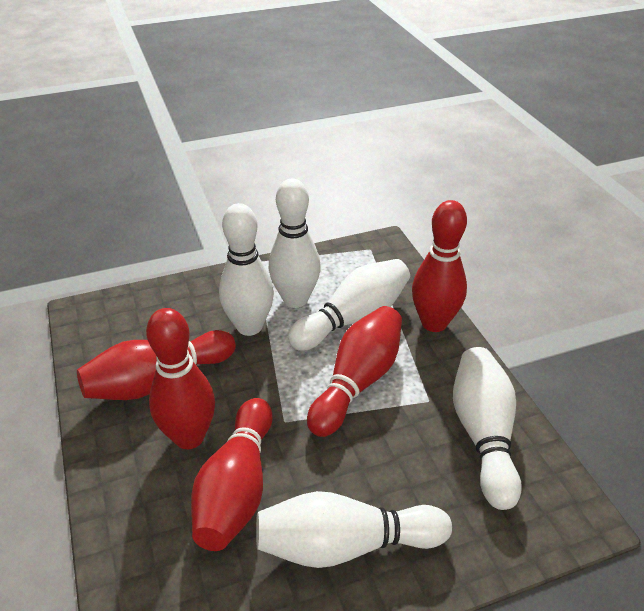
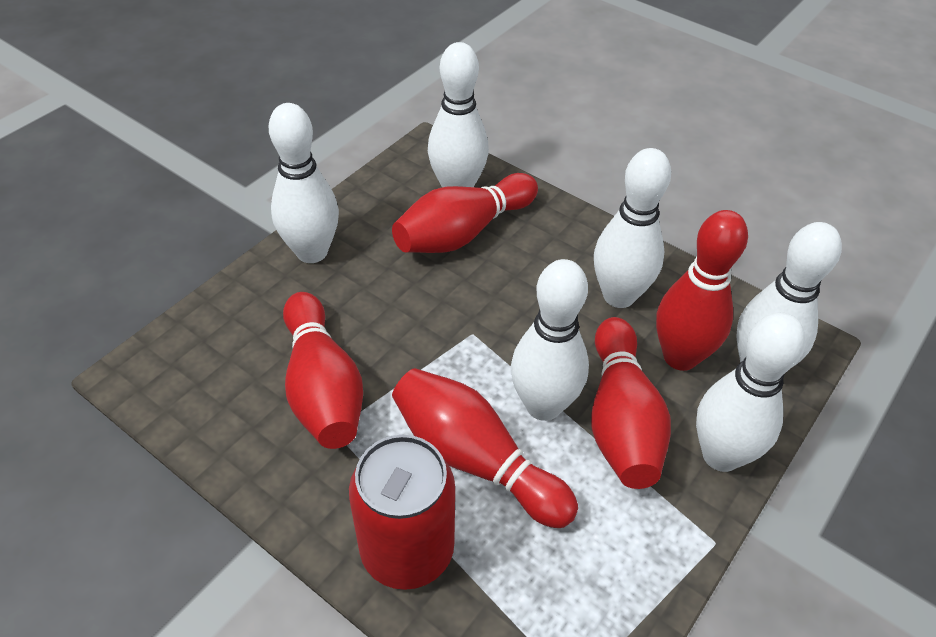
red can: none = 0 -> [349,435,455,590] = 1
white bowling pin: [219,203,274,336] [256,491,452,568] [269,179,321,308] [288,259,410,351] [453,347,522,510] = 5 -> [269,103,339,263] [428,42,489,187] [511,259,589,421] [594,148,671,308] [696,312,806,472] [737,222,842,366] = 6

